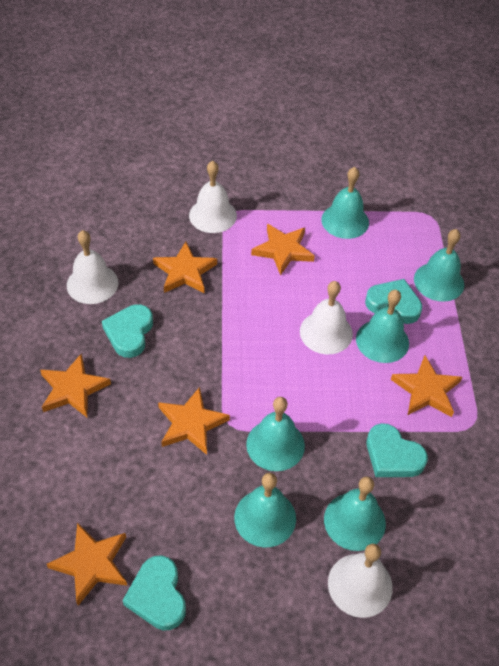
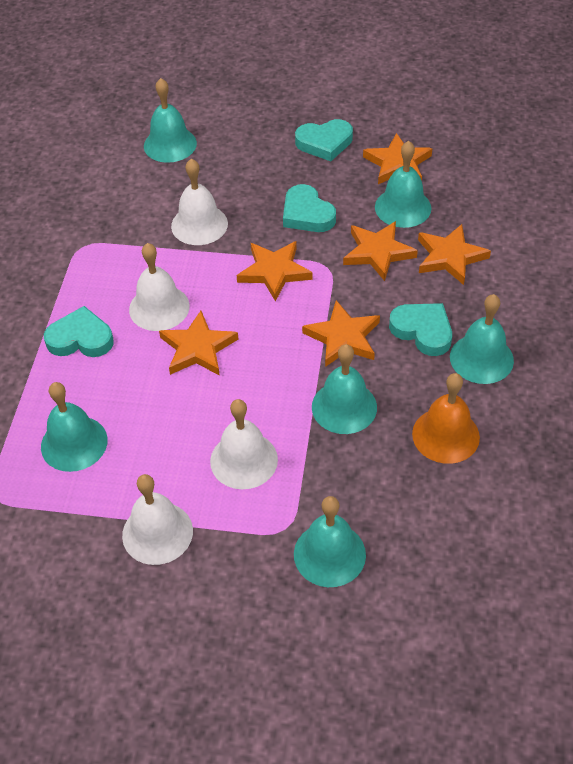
orange bell: none = 0 -> [412,373,480,464] = 1

